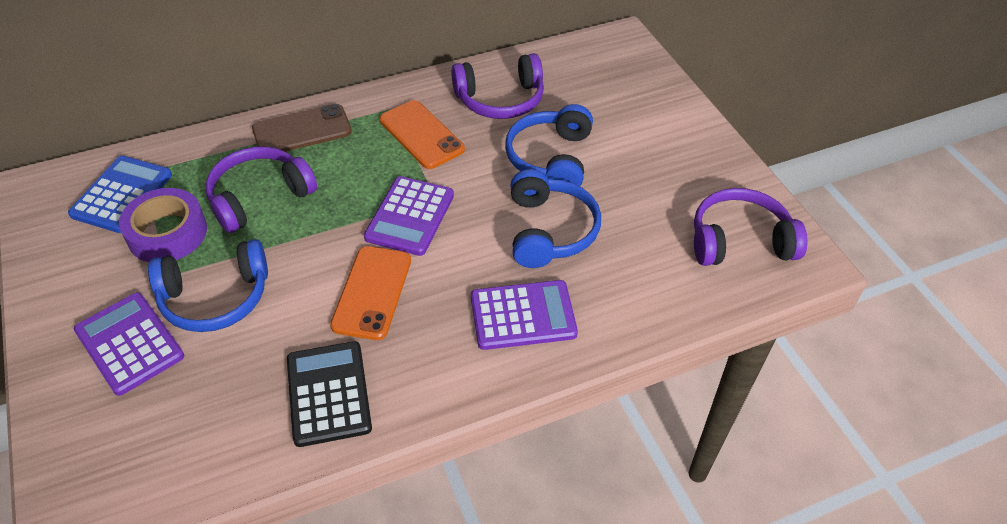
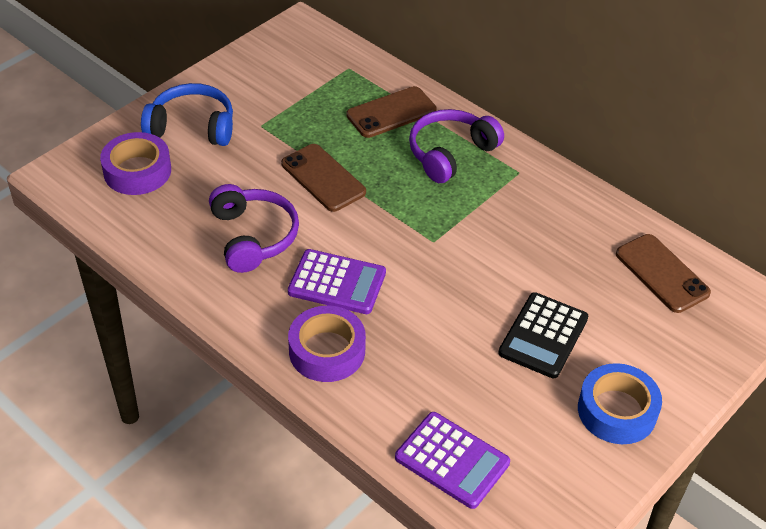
blue calculator: [68,156,172,233] = 1 -> none = 0
blue headphones: [148,239,268,332] [505,104,593,186] [511,169,601,268] = 3 -> [141,83,233,146] = 1
blue tape: none = 0 -> [578,363,662,444] = 1
brown phone: [252,104,352,152] = 1 -> [281,144,366,212] [346,86,437,138] [616,234,711,313] = 3
orange phone: [330,246,411,340] [380,100,465,169] = 2 -> none = 0
purple calculator: [74,293,184,396] [364,176,454,256] [471,280,578,350] = 3 -> [288,249,386,314] [395,412,510,509] = 2
purple headphones: [205,147,317,233] [451,53,544,119] [694,188,808,266] = 3 -> [209,184,299,273] [409,109,504,183] = 2
purple tape: [119,188,207,262] = 1 -> [100,132,171,195] [288,306,366,382] = 2

